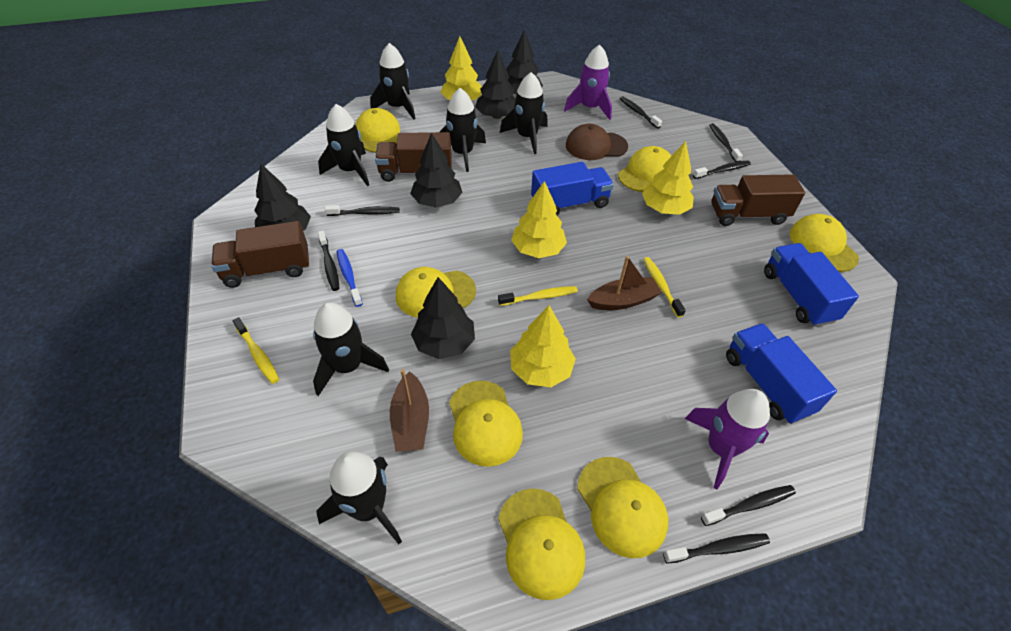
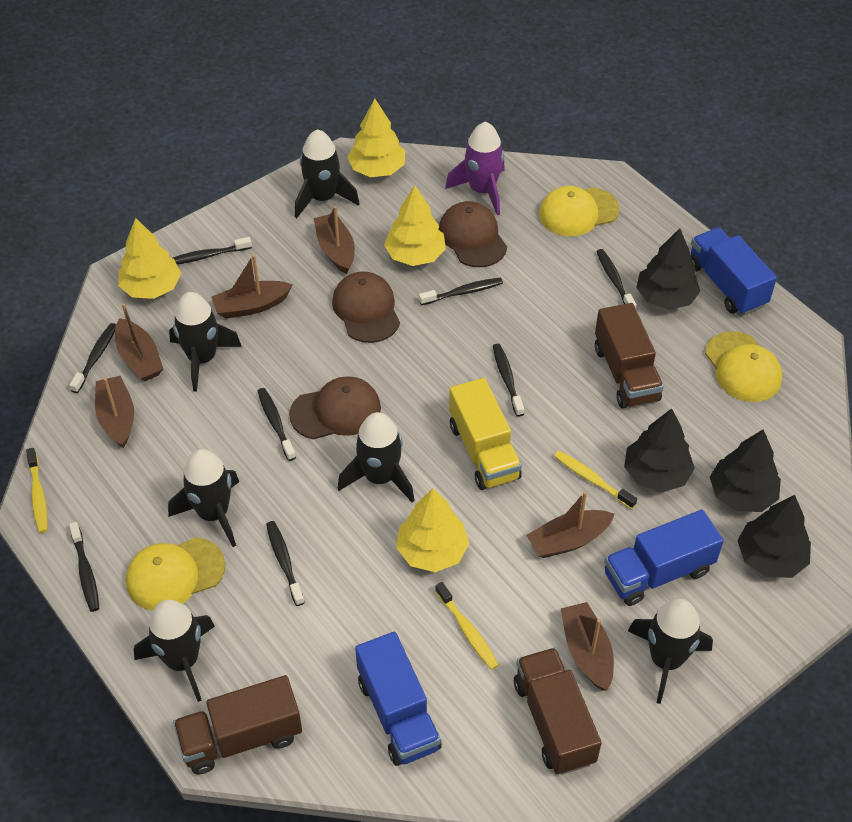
black toothbrush: [318,231,340,291] [325,205,400,216] [620,96,662,129] [663,533,770,564] [693,160,751,179] [701,485,796,526] [709,123,743,162] = 7 -> [69,323,116,393] [69,522,99,612] [173,237,252,265] [258,388,296,461] [266,521,305,606] [419,277,503,305] [493,344,524,417] [596,249,637,308] = 8
black tree: [254,164,311,231] [410,133,463,208] [411,277,475,359] [475,50,515,119] [506,30,543,94] = 5 -> [624,408,695,492] [636,228,700,310] [710,429,781,512] [737,495,811,578] = 4
blue toothbrush: [336,249,363,307] = 1 -> none = 0
brown boat: [390,369,429,452] [587,256,662,310] = 2 -> [95,376,134,448] [115,303,163,382] [211,254,293,319] [314,206,355,274] [527,491,615,558] [561,602,614,691] = 6
brown cap: [566,124,628,160] = 1 -> [289,376,381,439] [332,271,400,343] [439,201,507,267] = 3
purple rocket: [564,45,612,120] [685,389,770,489] = 2 -> [445,122,505,215] = 1
yellow cap: [356,108,400,153] [396,267,476,317] [449,380,523,467] [498,489,585,600] [577,457,668,558] [618,146,671,192] [790,214,859,272] = 7 -> [126,537,225,611] [539,186,619,236] [705,331,782,402] = 3
yellow truck: none = 0 -> [449,378,522,490] = 1

